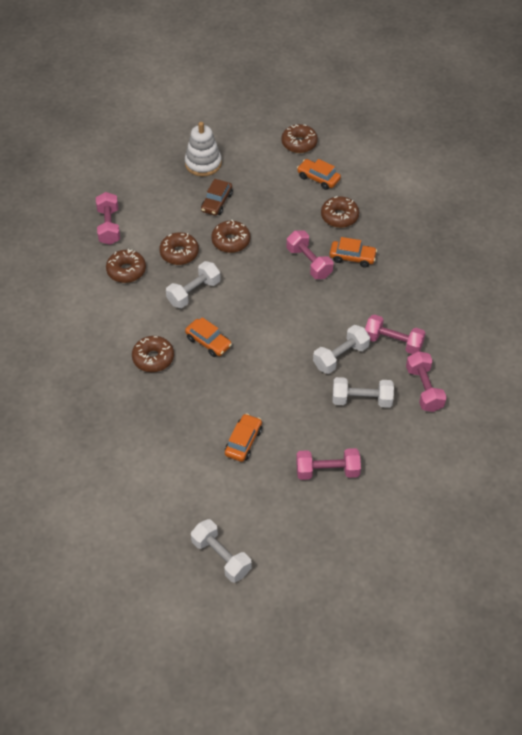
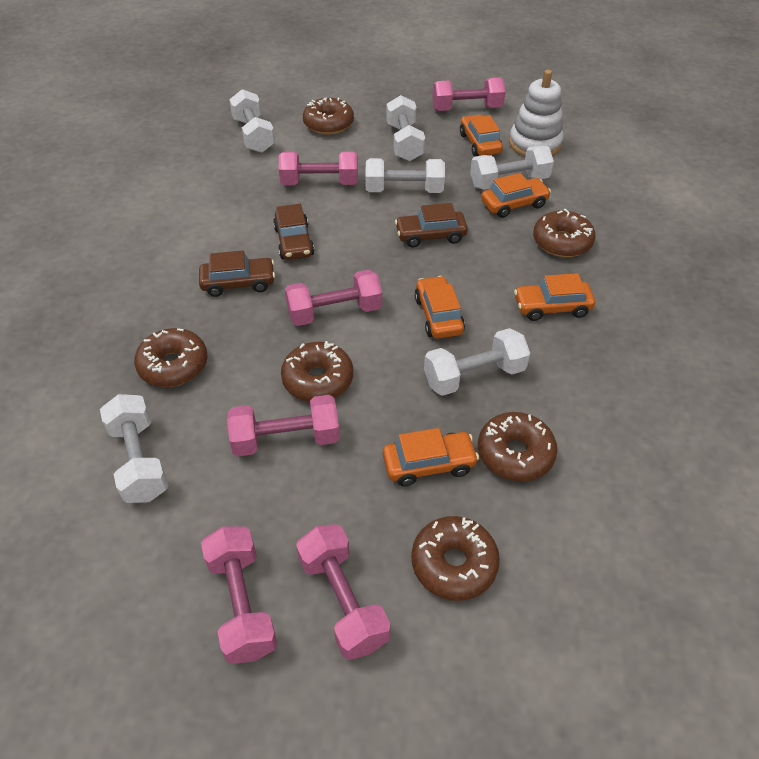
brown car: [201,179,233,216] = 1 -> [199,250,275,297] [273,204,315,260] [395,203,468,247] = 3
orange car: [185,317,232,357] [225,413,262,462] [297,159,341,190] [330,237,377,267] = 4 -> [383,428,479,486] [414,276,465,339] [460,114,503,157] [481,173,551,218] [514,273,595,321] = 5
pink dumbbell: [96,192,120,245] [287,230,333,279] [296,448,361,480] [365,314,425,354] [406,351,447,412] = 5 -> [201,526,277,664] [227,395,340,456] [279,151,358,185] [285,270,382,326] [296,524,390,660] [432,77,506,111] = 6
white dumbbell: [166,261,221,308] [191,519,252,582] [313,325,370,374] [333,377,394,408] = 4 -> [100,394,169,503] [229,89,275,153] [365,158,445,193] [386,95,425,162] [424,328,530,396] [470,145,554,190] = 6

